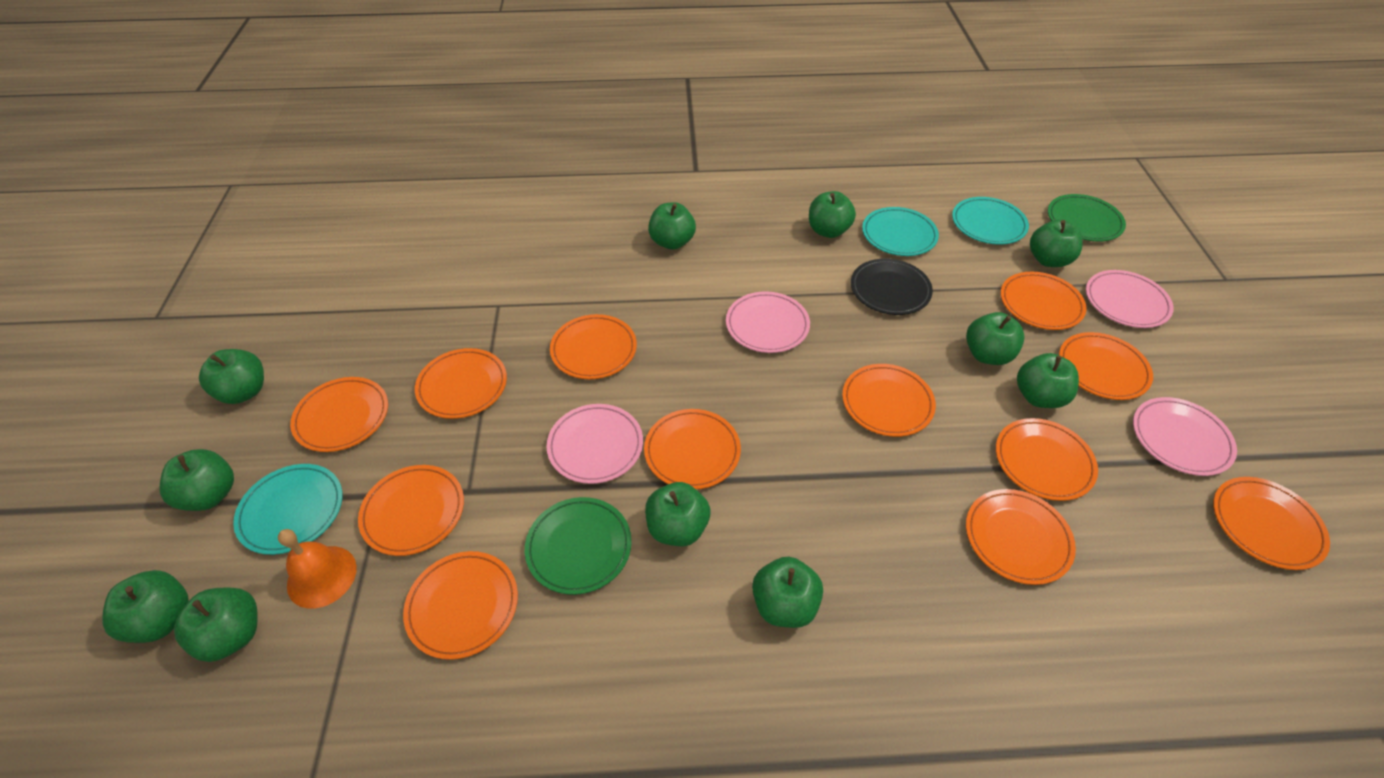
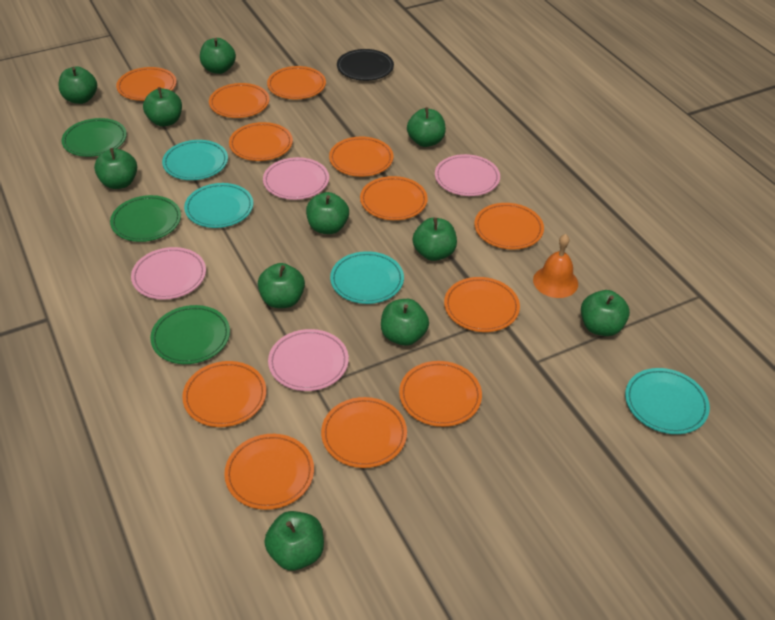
green plate: [525,497,632,595] [1048,194,1126,242] = 2 -> [61,118,127,157] [110,195,181,242] [150,305,230,364] = 3
turquoise plate: [233,464,343,555] [862,207,939,256] [952,197,1029,245] = 3 -> [162,140,228,180] [184,183,253,228] [330,251,404,304] [625,368,710,434] = 4

